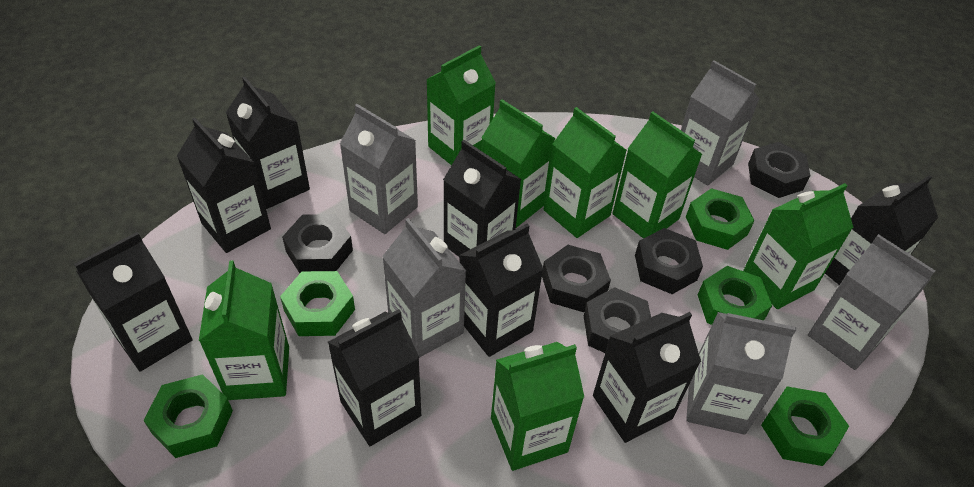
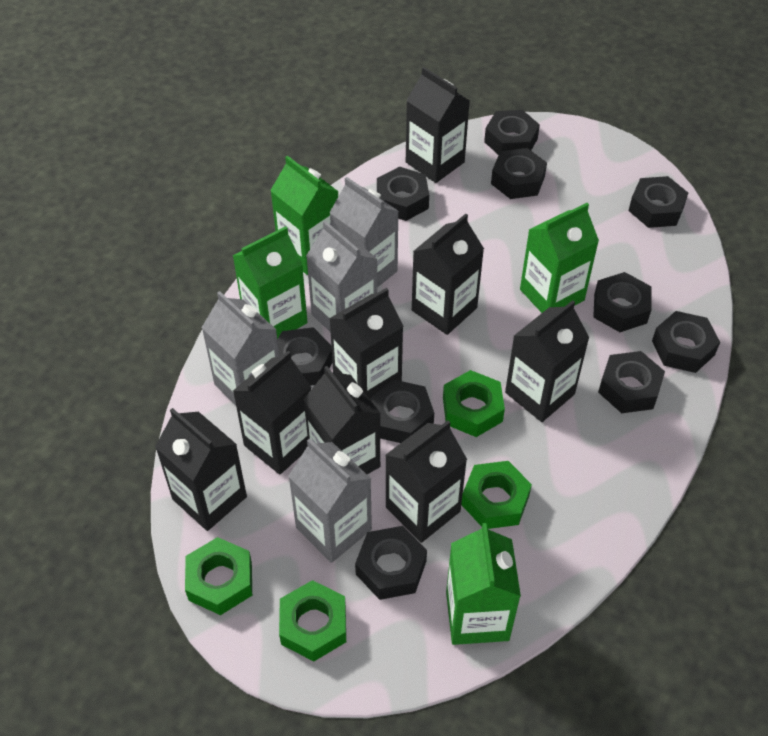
black nut: [282,214,353,273] [542,245,611,312] [584,287,651,353] [635,228,703,294] [748,142,810,198] = 5 -> [277,327,333,386] [355,526,427,600] [370,379,434,443] [377,167,429,221] [484,110,540,155] [491,148,547,199] [593,272,651,332] [598,351,665,413] [628,176,688,228] [652,311,720,373] = 10
green carton: [199,260,289,400] [426,45,496,165] [481,99,556,228] [491,342,584,471] [543,107,627,238] [612,112,702,239] [743,183,853,309] = 7 -> [233,226,307,339] [270,156,339,275] [446,523,521,645] [520,203,599,313] = 4
green nut: [143,374,233,458] [280,271,355,336] [686,188,755,250] [698,266,772,325] [761,386,849,466] = 5 -> [185,537,252,615] [279,580,346,661] [443,370,505,437] [461,461,532,529] = 4
grey carton: [340,104,418,234] [382,218,466,358] [681,60,759,186] [686,312,796,435] [808,234,935,370] = 5 -> [201,291,280,405] [288,439,372,563] [306,221,377,332] [329,177,399,287] = 4

